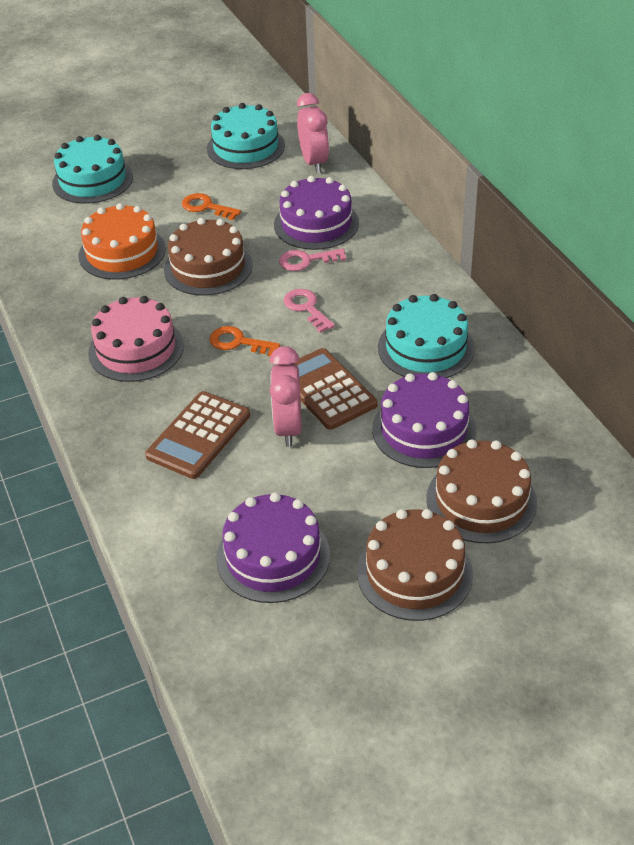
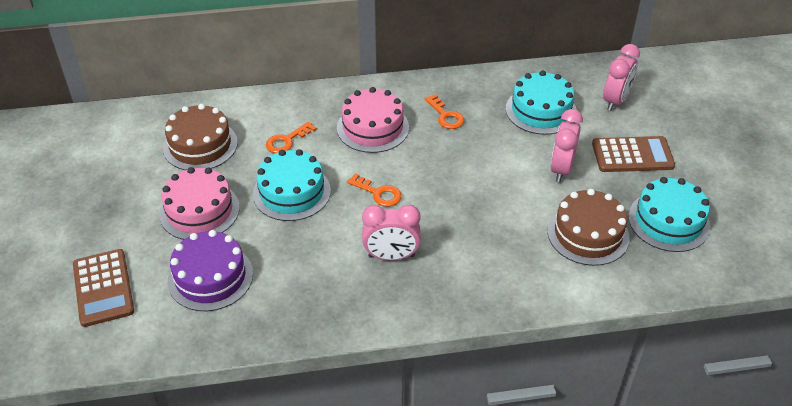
brown cake: [164,218,253,296] [357,509,473,621] [427,439,537,543] = 3 -> [163,104,238,170] [547,189,630,266] = 2
orange cake: [79,203,166,280] = 1 -> none = 0
orange key: [182,193,241,220] [209,326,280,356] = 2 -> [266,121,317,153] [347,173,402,207] [425,94,464,129] = 3
pink cake: [88,296,184,382] = 1 -> [159,167,240,240] [337,87,409,153] = 2
pink clock: [270,346,302,447] [297,93,329,173] = 2 -> [362,205,421,261] [550,109,583,182] [603,44,640,111] = 3
pink key: [279,248,346,271] [283,289,335,333] = 2 -> none = 0
purple cake: [216,492,330,603] [274,176,359,250] [372,372,476,468] = 3 -> [168,230,253,311] = 1

